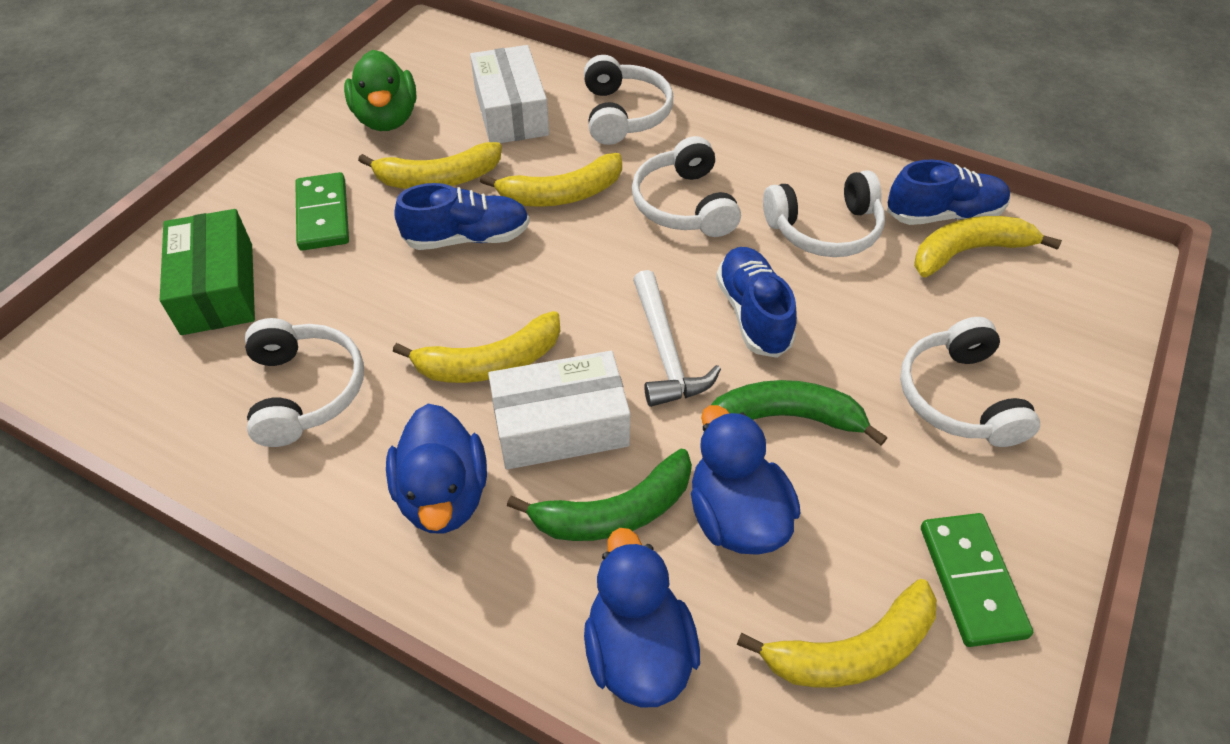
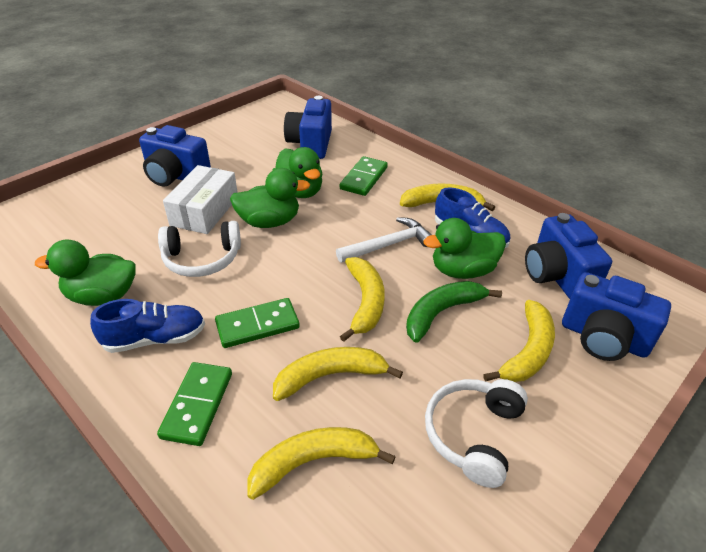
blue camera: none = 0 -> [139,125,211,187] [284,96,332,159] [525,213,612,299] [562,272,671,361] = 4
blue duck: [386,404,487,534] [584,528,700,708] [691,405,800,555] = 3 -> none = 0
blue shoe: [394,183,530,250] [716,247,797,358] [887,159,1010,225] = 3 -> [90,299,205,353] [435,187,510,248] = 2
green banana: [507,449,692,541] [711,380,887,446] = 2 -> [406,281,502,343] = 1
green box: [160,209,255,335] = 1 -> none = 0
green domino: [295,172,349,251] [921,513,1033,647] = 2 -> [157,362,232,446] [215,298,300,348] [340,156,388,196] = 3
green duck: [344,50,417,131] = 1 -> [35,239,136,306] [230,168,310,228] [272,147,323,198] [423,218,506,279] = 4
white box: [470,45,549,143] [488,351,630,470] = 2 -> [163,165,238,234] = 1
white headphones: [245,318,364,447] [584,55,673,145] [632,136,741,237] [763,170,885,257] [900,317,1040,447] = 5 -> [158,221,241,277] [425,379,528,488] = 2

